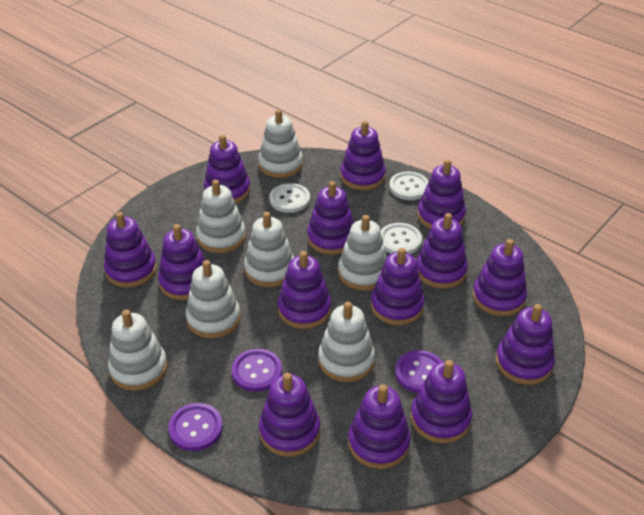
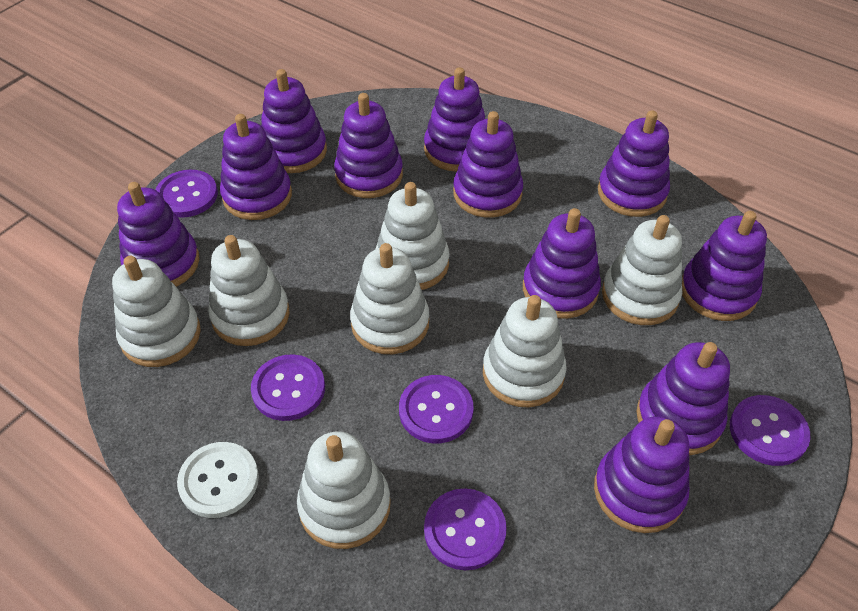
purple button: [169,403,223,451] [232,349,282,392] [395,350,442,393] = 3 -> [155,170,218,218] [251,354,325,421] [399,375,474,443] [424,489,507,570] [730,395,810,466] = 5
purple stacking toy: [104,212,157,288] [158,224,205,300] [204,135,250,204] [259,373,320,457] [278,251,331,329] [307,181,354,255] [340,121,386,190] [348,385,411,469] [371,248,425,325] [411,360,472,444] [416,213,468,289] [417,159,466,229] [473,239,527,316] [496,304,555,385] = 14 -> [117,182,200,287] [220,114,292,220] [261,69,327,173] [334,93,403,198] [424,67,485,172] [453,111,523,218] [523,208,601,319] [594,416,689,533] [598,110,670,217] [636,342,730,455] [682,211,767,321] = 11
white button: [269,183,310,213] [381,223,422,254] [389,171,428,200] = 3 -> [177,442,259,518] = 1

